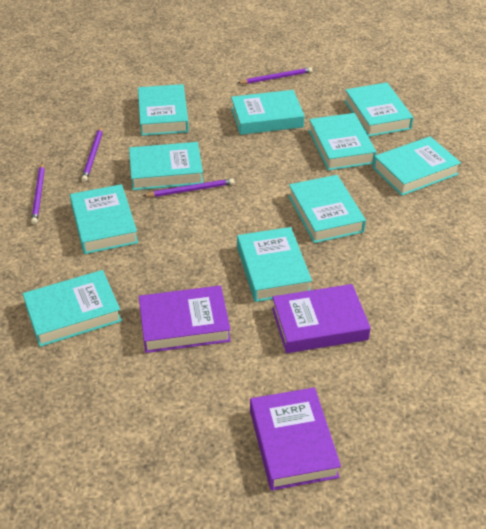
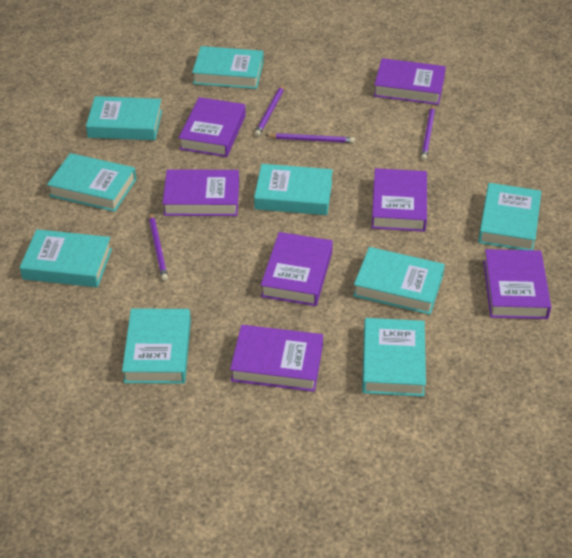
purple book: [139,286,231,353] [250,387,341,491] [272,284,371,353] = 3 -> [162,169,239,216] [179,97,246,157] [230,325,323,392] [261,232,333,306] [372,168,427,232] [374,58,446,105] [483,249,551,319] = 7
turquoise book: [23,270,122,347] [70,184,138,254] [129,142,203,190] [138,84,189,136] [231,90,305,135] [237,227,312,302] [288,175,366,243] [309,113,377,170] [344,83,413,137] [373,136,461,196] = 10 -> [20,229,112,287] [47,153,136,212] [86,96,162,140] [122,309,191,384] [192,46,264,89] [254,164,333,215] [353,247,445,315] [362,318,426,397] [478,183,542,250] = 9

